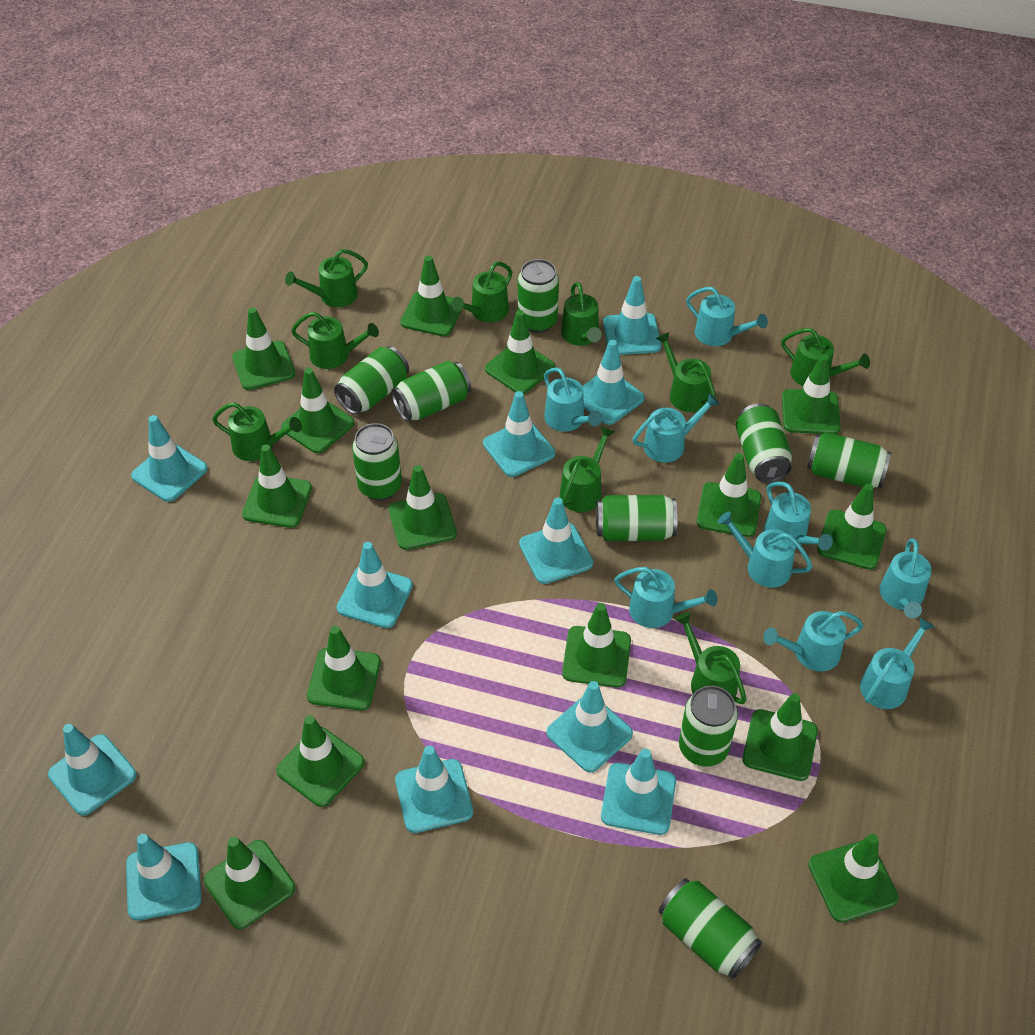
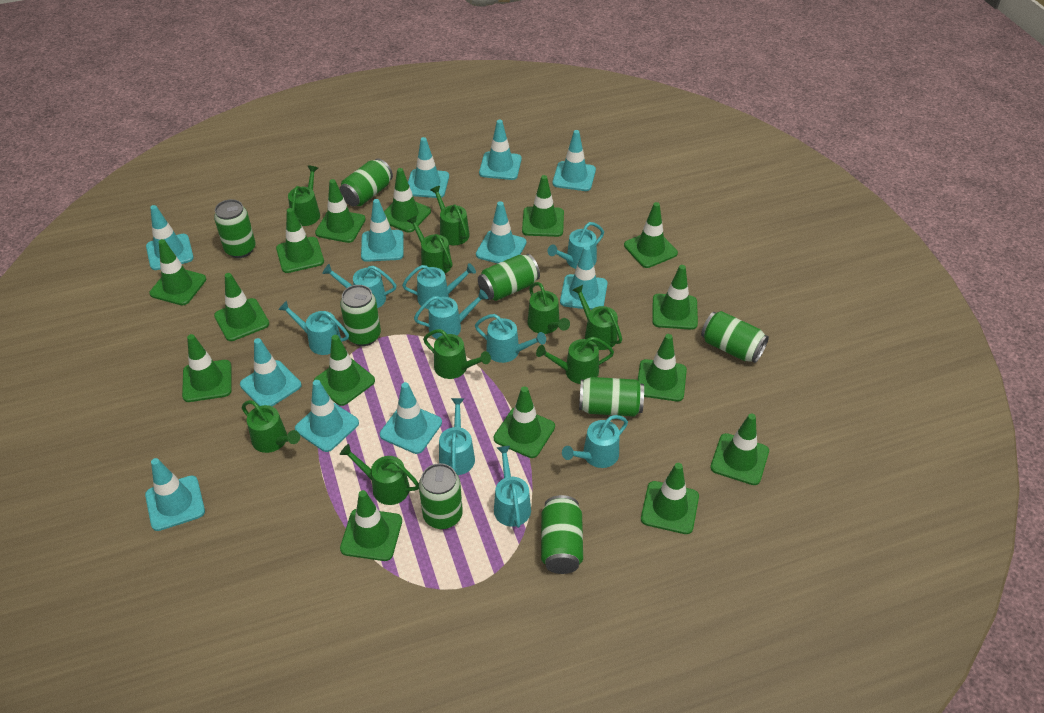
green can: [334,346,409,415] [352,423,402,501] [391,361,471,422] [518,259,559,333] [596,495,677,541] [659,878,762,979] [679,686,738,767] [736,403,792,483] [807,432,891,488] = 9 -> [214,199,256,258] [339,158,393,207] [340,285,381,346] [419,463,463,529] [478,254,540,301] [541,495,583,574] [579,377,644,417] [701,311,769,363] = 8

